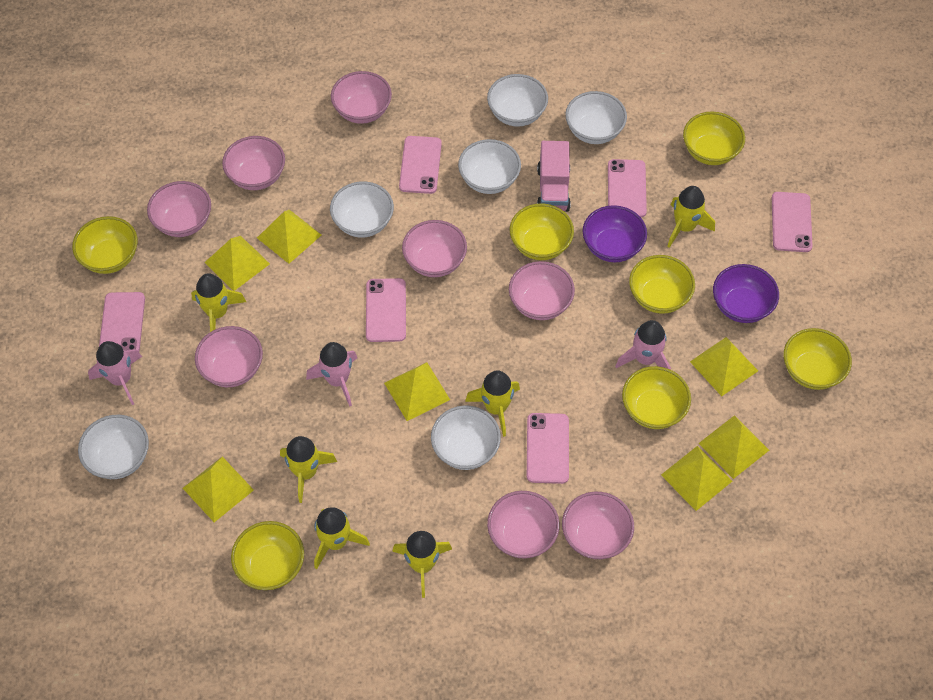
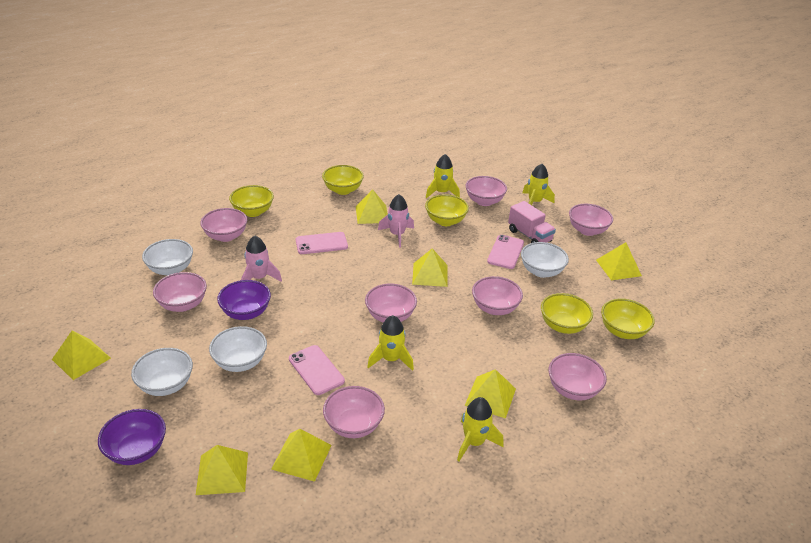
pink phone: [99,292,145,352] [366,278,406,342] [399,136,442,194] [527,413,569,484] [608,159,647,217] [772,192,813,252] = 6 -> [289,345,345,395] [296,232,348,254] [487,235,524,269] = 3
pink rocket: [88,341,142,405] [306,342,357,407] [615,320,671,370] = 3 -> [241,236,282,282] [378,194,414,248] = 2
white bowl: [78,415,149,479] [330,181,394,238] [431,405,501,470] [458,139,521,194] [487,74,548,127] [565,91,627,144] = 6 -> [131,348,193,396] [142,239,193,276] [209,326,267,372] [521,242,569,278] = 4
yellow bowl: [72,216,138,274] [231,521,304,590] [510,203,574,260] [622,366,691,429] [629,255,695,314] [683,111,745,165] [783,328,852,390] = 7 -> [229,185,274,217] [322,165,364,195] [425,194,469,226] [541,293,593,334] [601,298,655,339] = 5
yellow rocket: [191,273,246,332] [280,436,337,503] [314,507,370,569] [392,531,452,598] [465,370,520,437] [667,186,715,248] = 6 -> [367,315,414,371] [426,154,460,198] [457,397,503,461] [523,164,555,205] = 4

